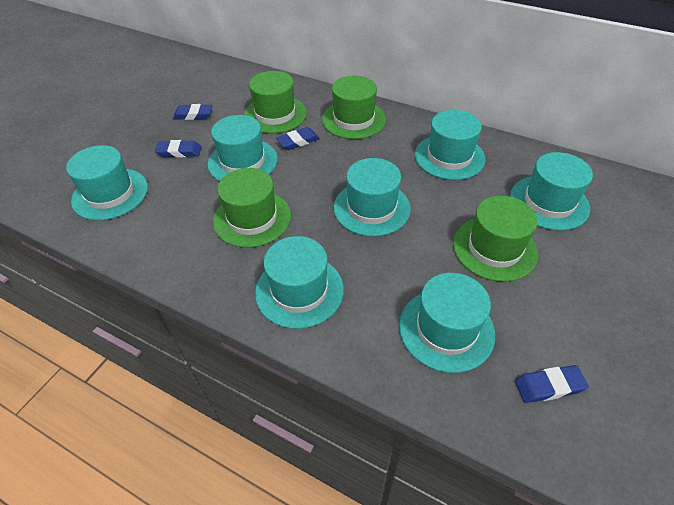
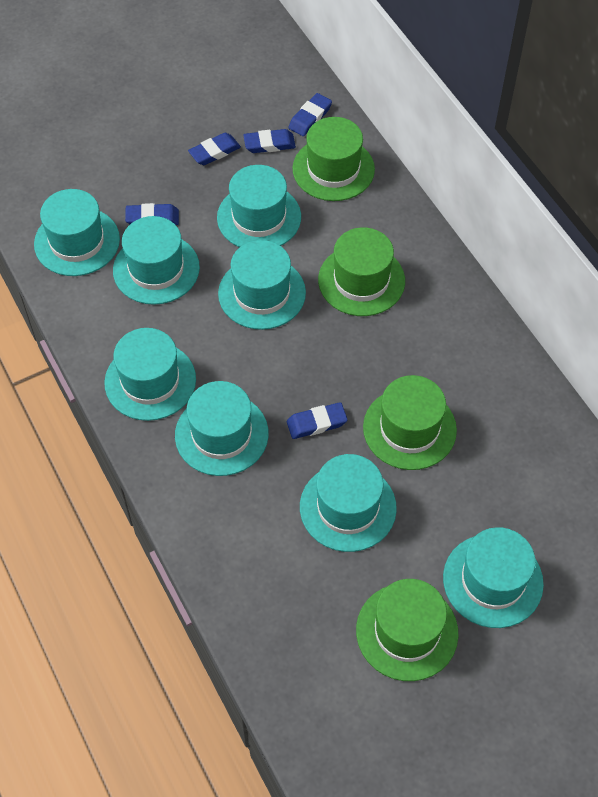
blue eraser: [155,140,201,158] [173,104,212,120] [276,127,320,150] [515,365,589,403] = 4 -> [125,203,179,225] [188,133,241,165] [243,129,296,153] [287,402,348,439] [289,93,332,136] = 5
turquoise hat: [66,145,148,220] [208,115,278,181] [255,236,344,329] [334,158,411,237] [399,273,495,373] [415,110,485,180] [510,152,593,231] = 7 -> [34,189,120,276] [104,328,196,421] [113,216,200,305] [175,381,269,476] [217,165,301,247] [218,240,306,330] [300,454,397,552] [443,527,544,628] = 8

